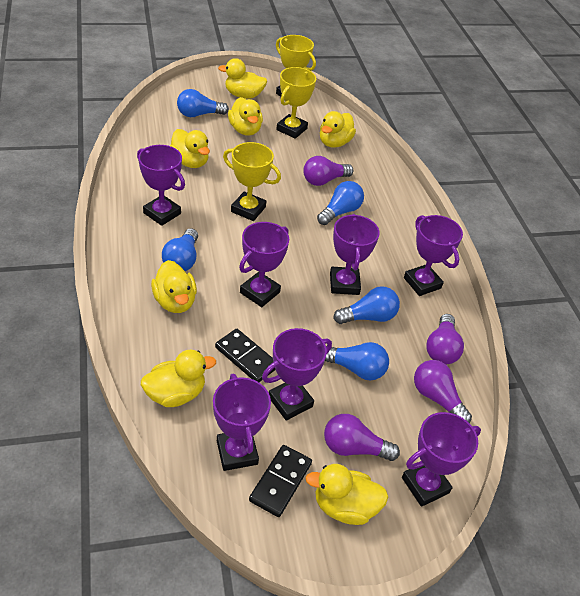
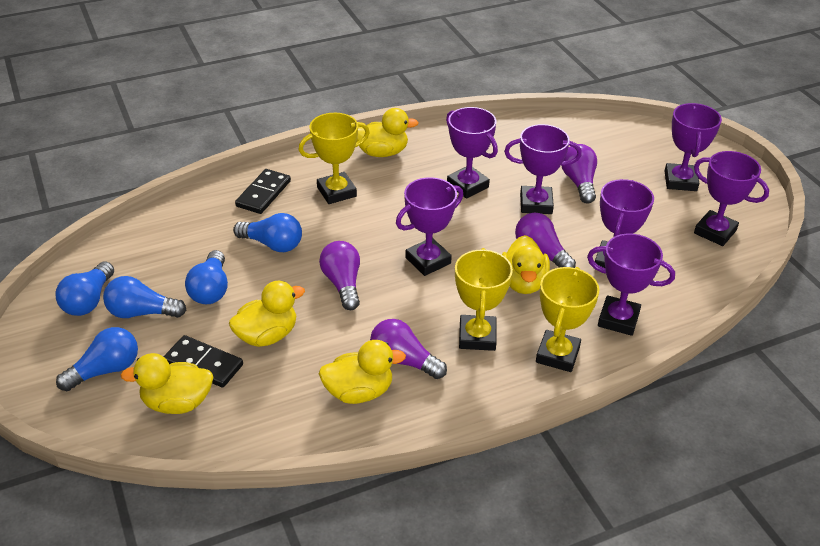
yellow duck: [141,349,216,407] [151,260,197,313] [170,129,210,168] [218,58,267,99] [228,97,263,136] [306,464,388,525] [320,111,356,148] = 7 -> [120,353,213,414] [229,281,305,347] [319,340,406,404] [357,108,419,157] [502,235,550,294] = 5

